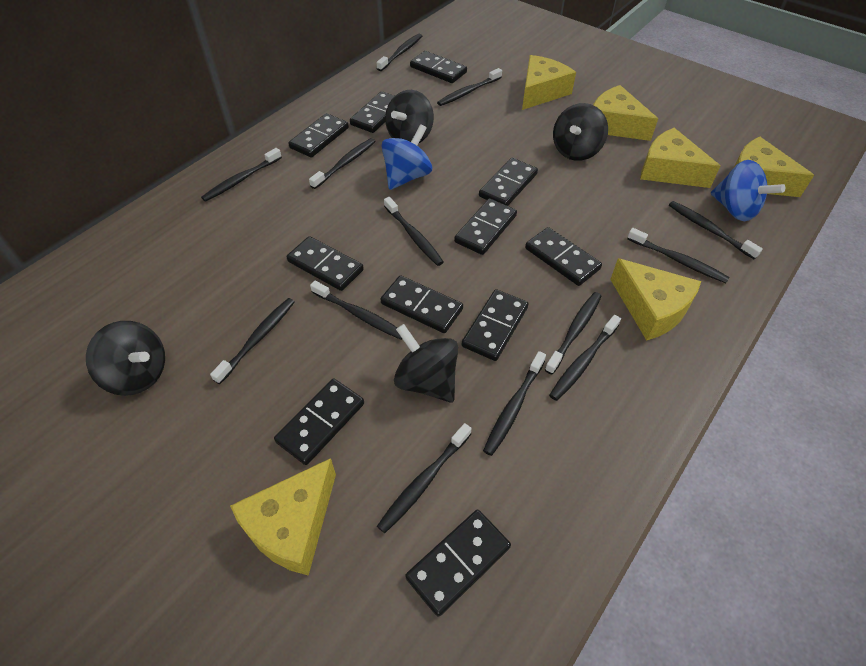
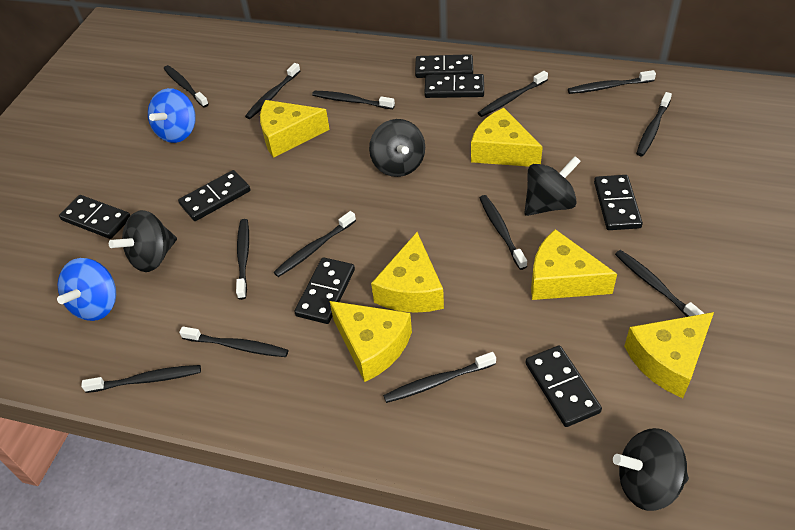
black domino: [274,379,364,465] [287,236,364,291] [288,113,349,158] [350,91,395,133] [380,275,463,333] [405,510,511,617] [410,51,467,83] [454,198,517,255] [462,289,528,361] [479,158,538,206] [525,227,602,286] = 11 -> [59,195,130,239] [178,170,250,221] [294,257,355,324] [415,54,473,78] [424,74,484,98] [525,345,602,427] [594,175,643,230] = 7

